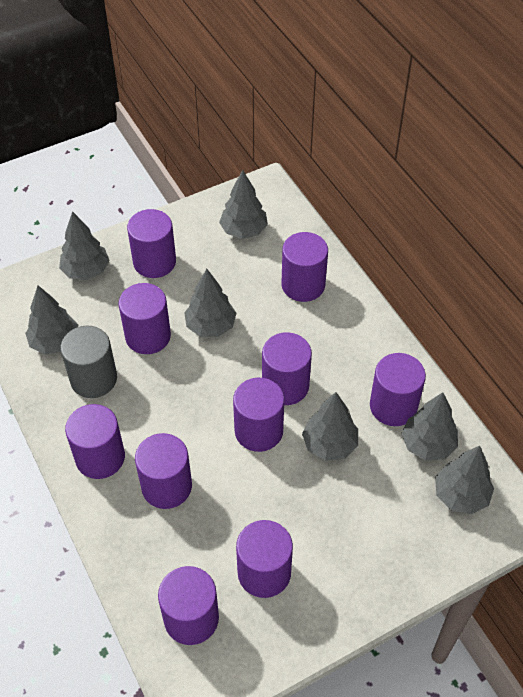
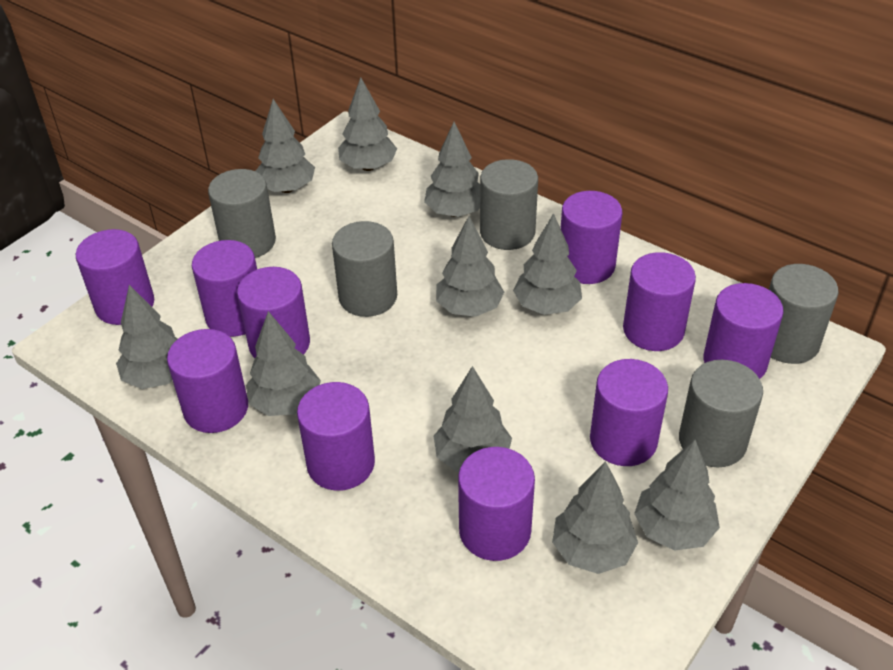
grey cylinder: [60,326,117,398] = 1 -> [208,169,276,258] [332,221,397,317] [480,159,538,250] [679,360,763,467] [769,264,839,364] = 5
grey tree: [25,285,78,354] [59,211,109,280] [184,269,236,337] [219,170,268,239] [302,392,358,461] [401,392,458,461] [435,446,494,514] = 7 -> [116,285,177,389] [246,311,321,416] [256,99,315,193] [338,77,397,171] [424,122,480,217] [434,366,512,472] [436,216,504,317] [513,213,582,315] [552,461,638,574] [634,440,720,551] = 10

